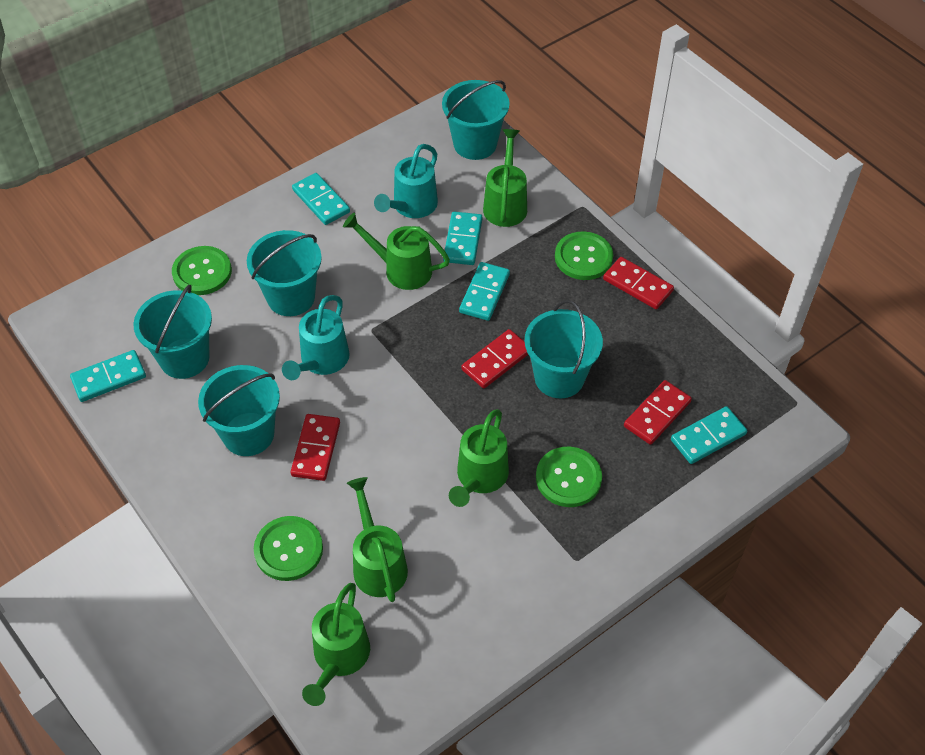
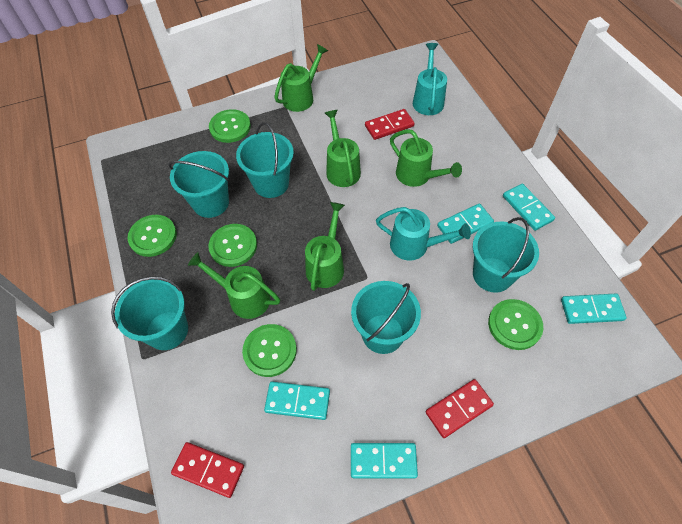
green button: [172,246,232,295] [254,516,323,581] [536,447,602,507] [555,231,613,280] = 4 -> [128,215,177,257] [208,224,257,267] [209,109,251,143] [242,324,297,377] [488,299,543,350] = 5
red domino: [291,414,340,481] [461,329,528,388] [603,257,674,309] [624,380,692,445] = 4 -> [171,442,244,498] [365,109,415,140] [426,379,494,438] = 3

